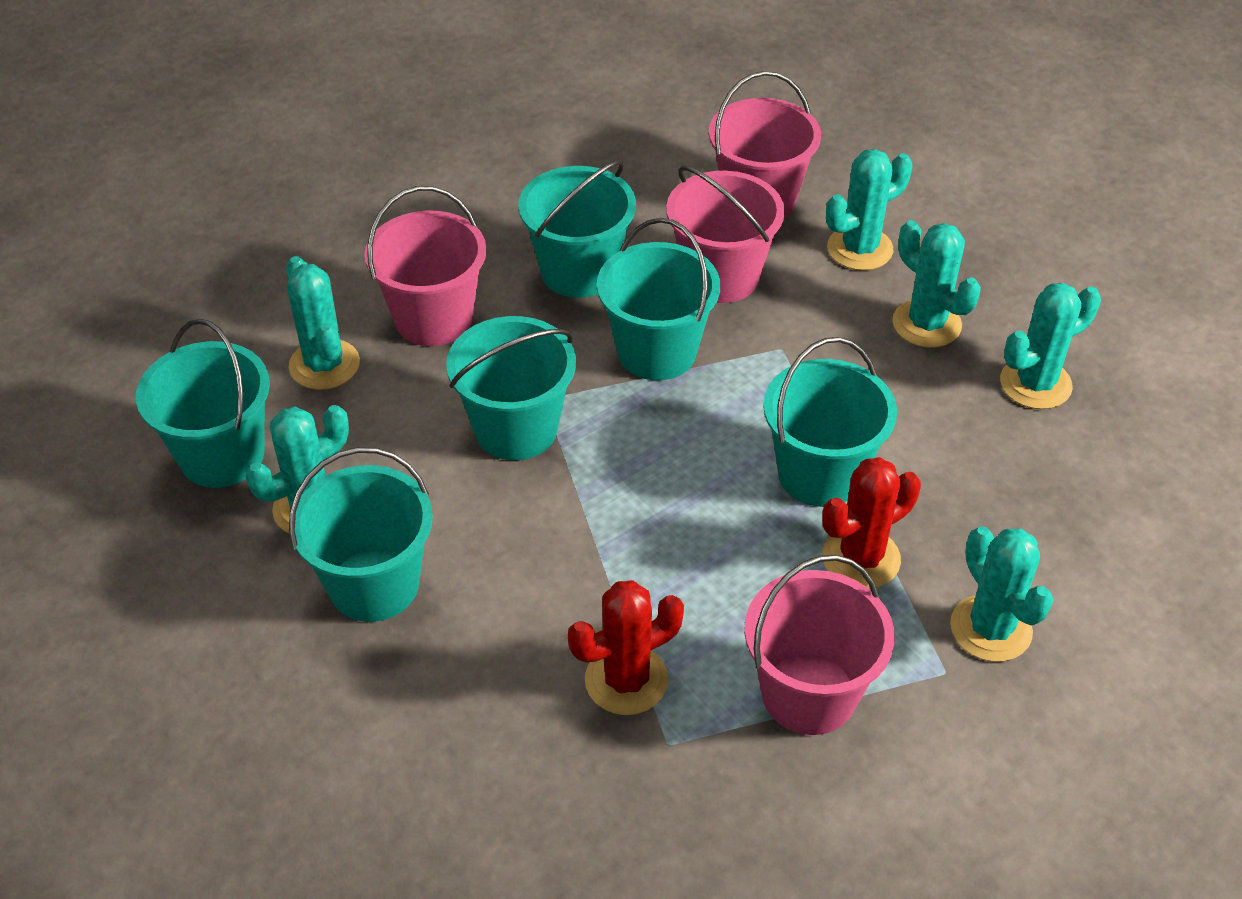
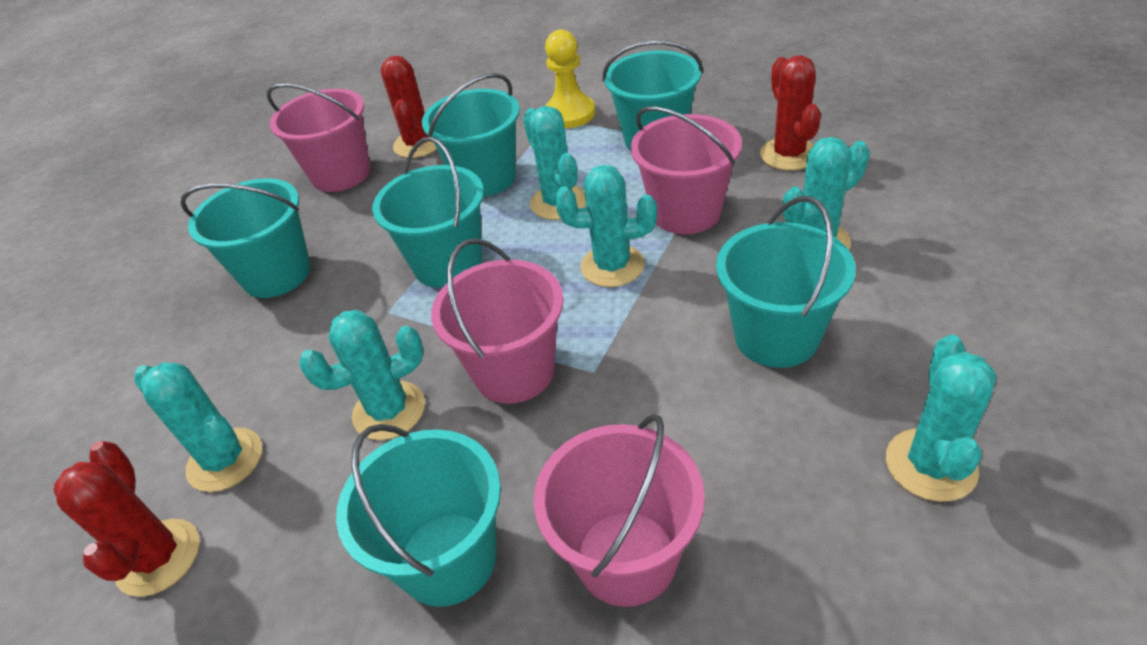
red cactus: [568,580,684,715] [822,457,921,589] = 2 -> [54,441,199,597] [380,56,437,158] [760,55,821,170] = 3
yellow pawn: none = 0 -> [545,30,595,128] = 1

